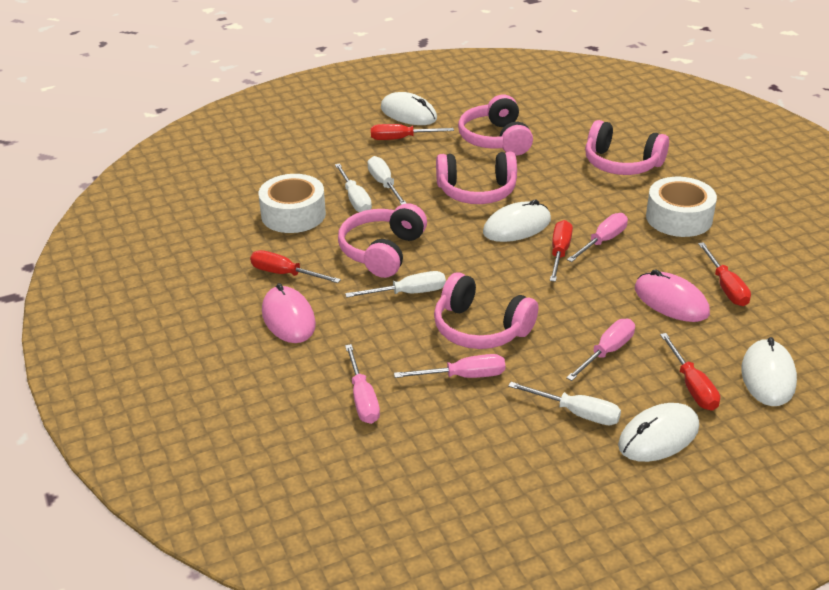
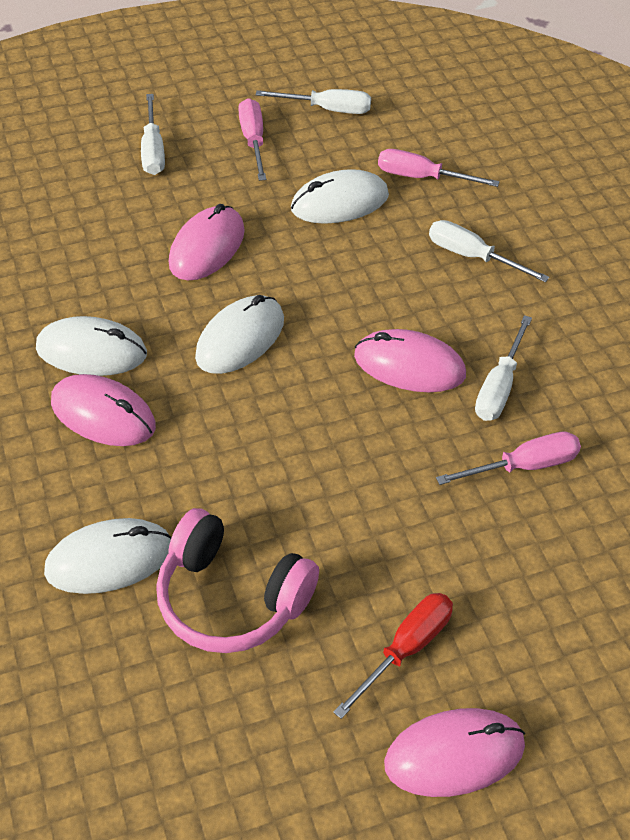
pink headphones: [338,203,427,278] [434,272,538,349] [436,152,517,204] [458,94,533,156] [585,120,669,175] = 5 -> [156,508,319,653] = 1
pink mouse: [262,283,316,343] [635,269,710,322] = 2 -> [51,374,156,446] [169,204,245,280] [354,329,466,392] [384,708,525,797] = 4
pink screwdriver: [345,344,380,424] [394,354,505,378] [566,319,635,381] [567,213,628,262] = 4 -> [238,98,266,181] [378,149,500,187] [436,432,581,485] = 3
red screwdriver: [250,250,341,283] [371,124,454,140] [550,220,573,282] [660,333,720,411] [698,242,751,306] = 5 -> [333,593,453,719] = 1
white tape: [259,174,326,233] [646,177,717,237] = 2 -> none = 0

